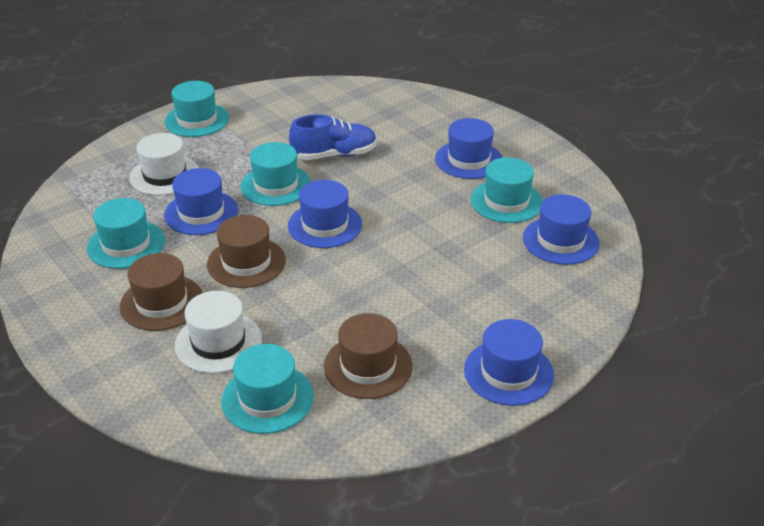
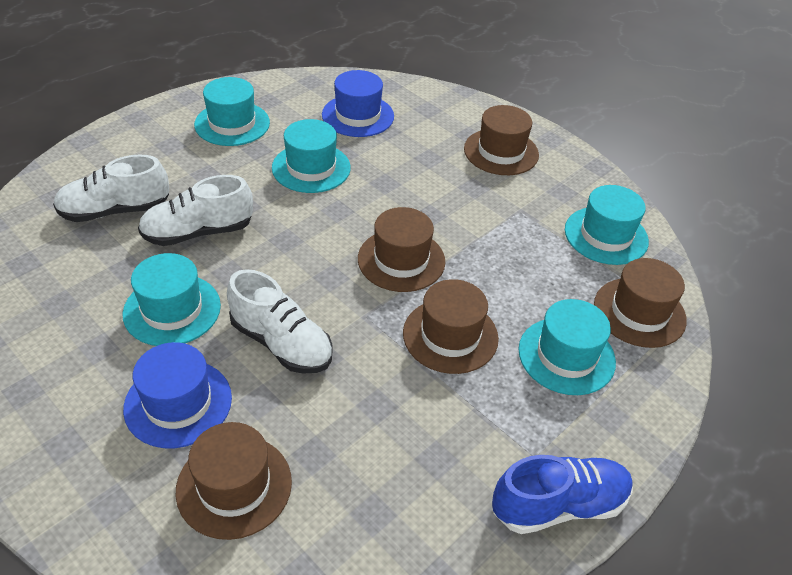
blue hat: [164,168,238,235] [288,180,362,248] [435,118,503,179] [464,319,554,406] [523,194,600,265] = 5 -> [123,342,232,448] [322,70,394,137] = 2
brown hat: [120,253,203,331] [207,215,286,288] [324,313,413,399] = 3 -> [175,422,292,540] [358,207,445,292] [403,279,499,374] [464,105,539,175] [594,258,687,348] = 5
white hat: [129,133,199,195] [175,291,262,374] = 2 -> none = 0
white shoe: none = 0 -> [53,154,169,222] [138,175,253,246] [227,269,333,374] = 3

